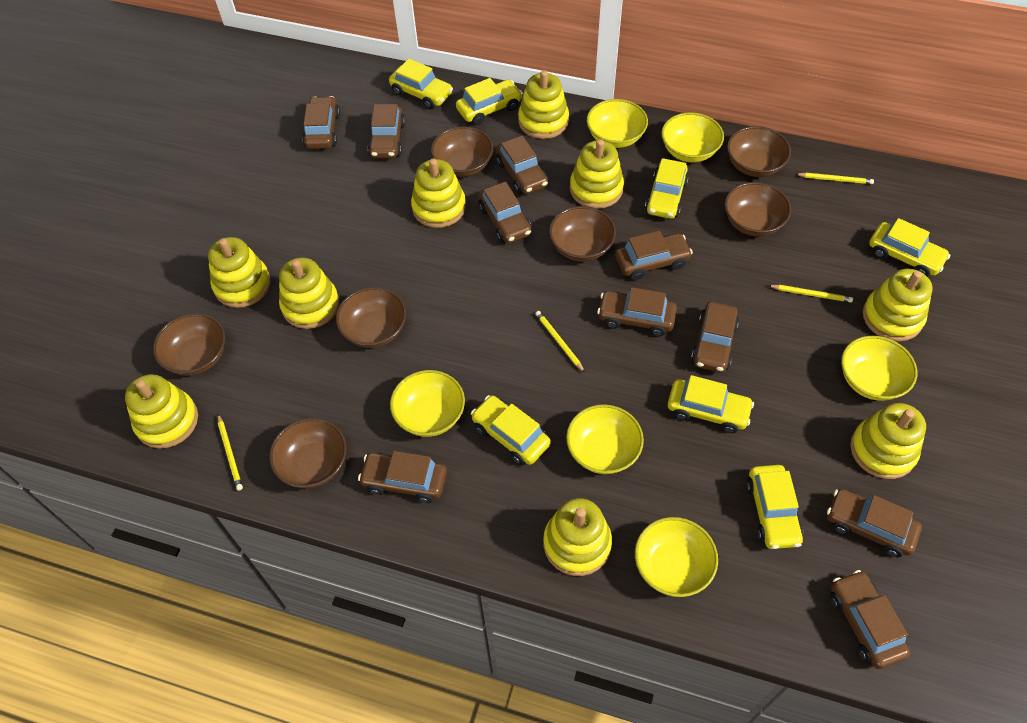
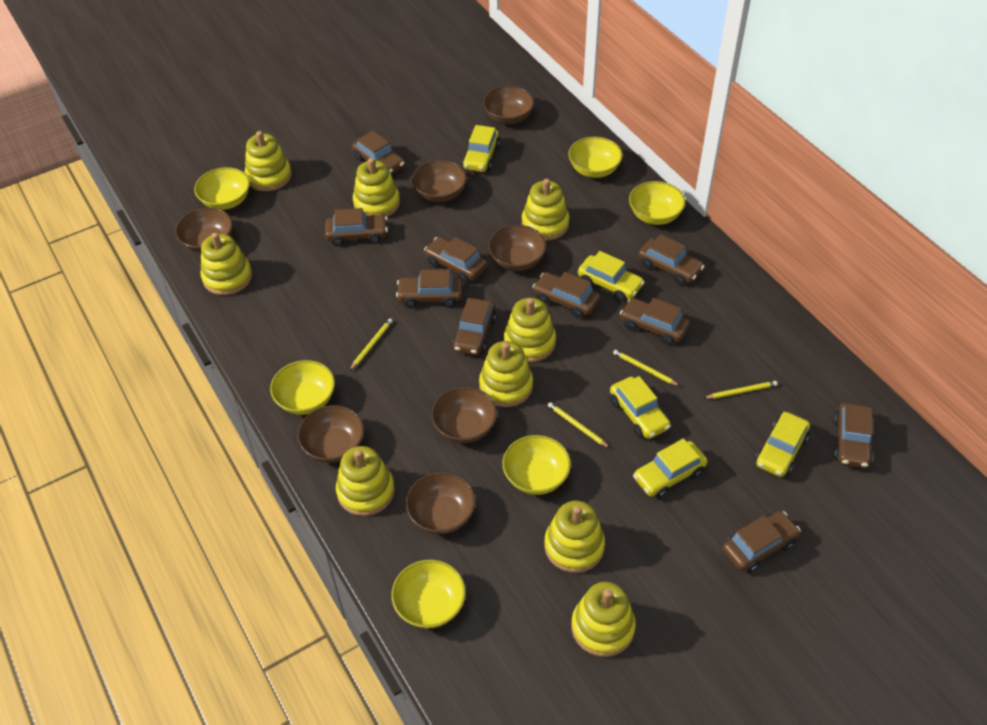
yellow car: [389,59,453,109] [456,78,522,125] [471,395,551,465] [645,158,689,219] [668,375,754,433] [746,465,803,549] [869,218,950,277] = 7 -> [462,125,500,172] [578,251,645,302] [610,376,671,439] [633,439,708,499] [755,412,810,477] = 5

